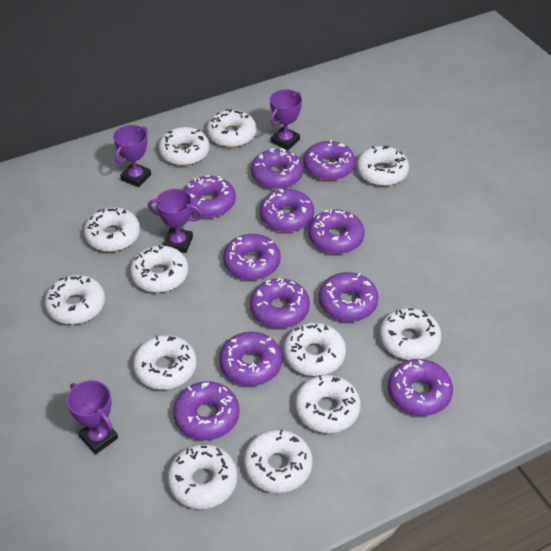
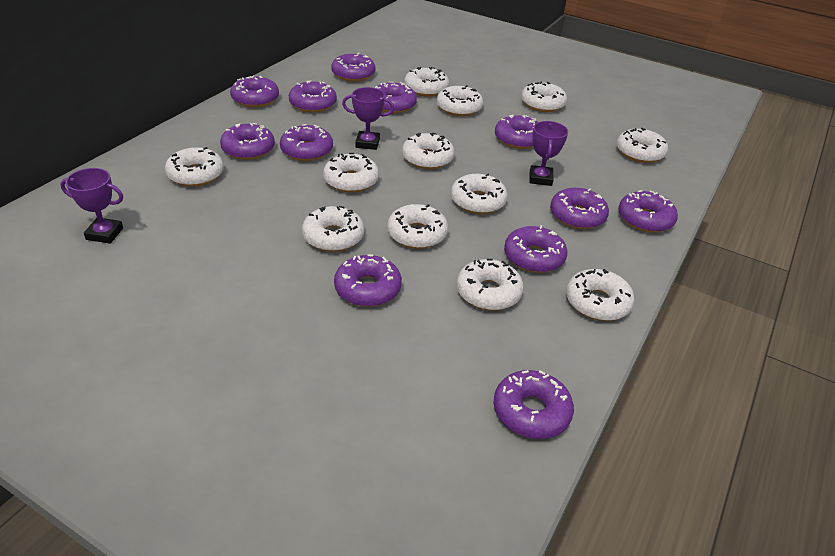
purple donut: [173,381,240,440] [184,175,236,218] [219,332,282,386] [223,234,281,280] [250,278,310,328] [251,148,303,189] [260,189,314,232] [304,140,355,181] [309,209,364,254] [319,272,379,321] [388,359,453,416] = 11 -> [220,123,275,160] [230,76,279,107] [280,124,333,161] [289,80,337,113] [331,53,375,82] [334,255,402,307] [375,82,417,113] [493,370,574,439] [495,115,538,149] [504,225,567,273] [550,188,609,229] [618,190,678,233] = 12
purple trophy: [67,380,118,454] [113,125,151,187] [148,189,203,253] [270,89,302,150] = 4 -> [60,168,123,244] [342,87,394,150] [530,121,568,186] = 3

